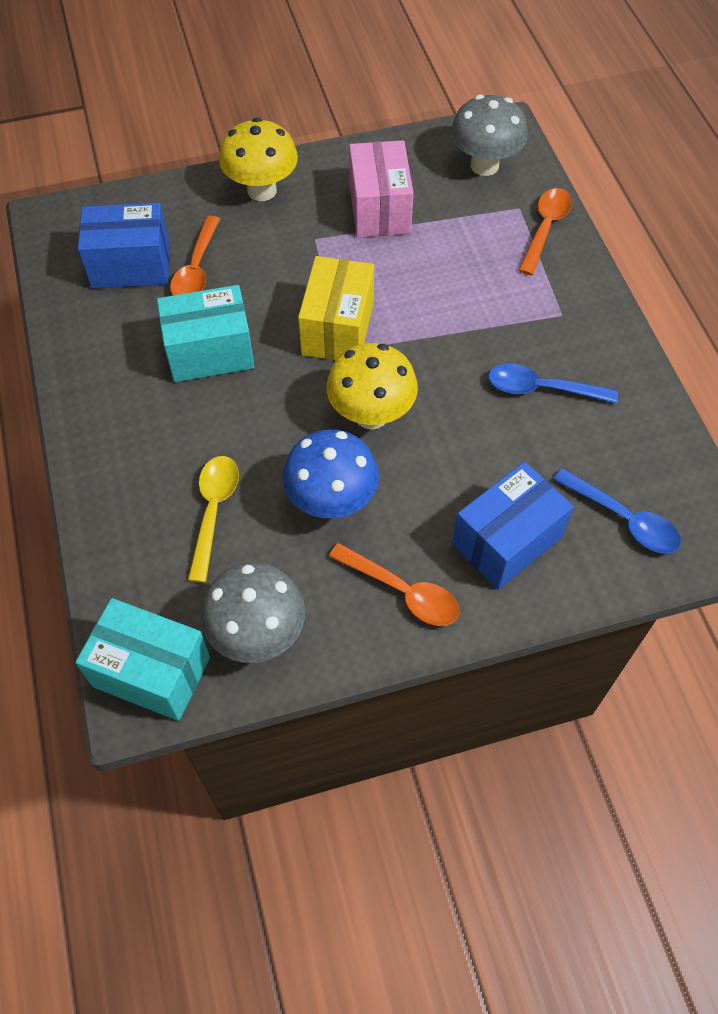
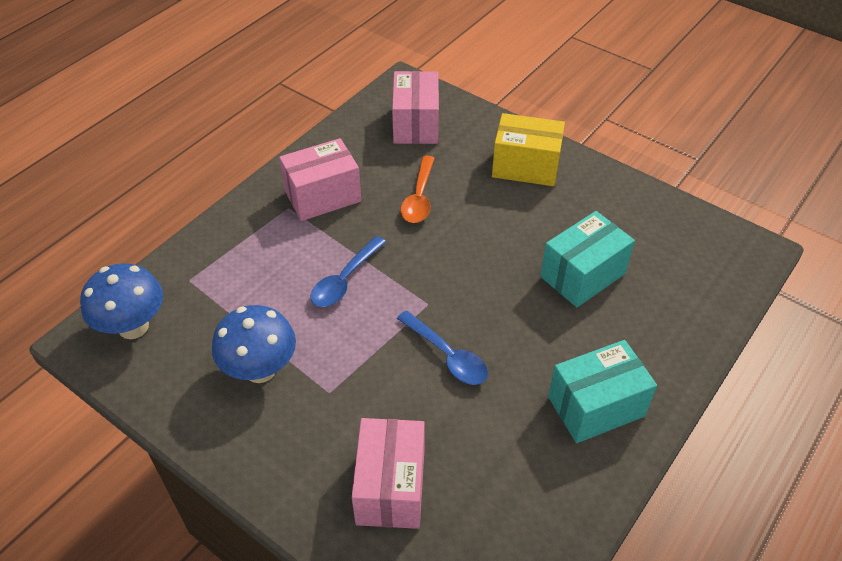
blue box: [78,203,170,289] [452,462,574,590] = 2 -> none = 0
blue mushroom: [282,429,379,518] = 1 -> [80,263,163,339] [212,305,296,383] = 2
grey mushroom: [201,562,305,663] [451,95,528,176] = 2 -> none = 0
orange spoon: [170,216,220,296] [329,543,460,626] [518,188,572,275] = 3 -> [401,155,435,223] = 1
pink box: [349,140,414,238] = 1 -> [279,138,361,221] [352,418,425,529] [392,71,439,144] = 3
yellow mushroom: [219,118,298,201] [326,343,418,430] = 2 -> none = 0
yellow spoon: [188,456,239,583] = 1 -> none = 0

